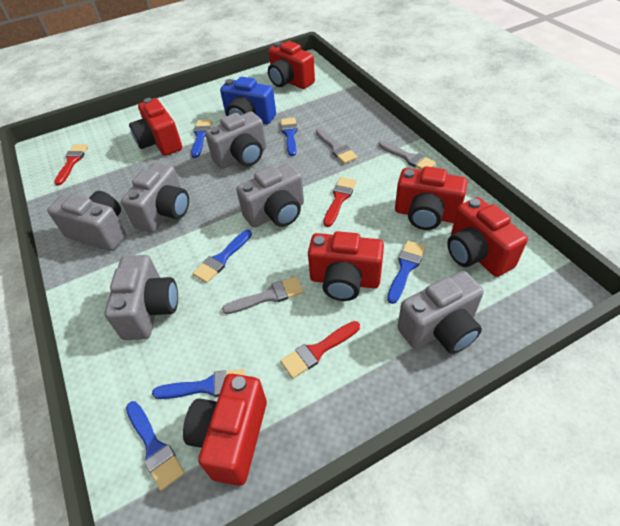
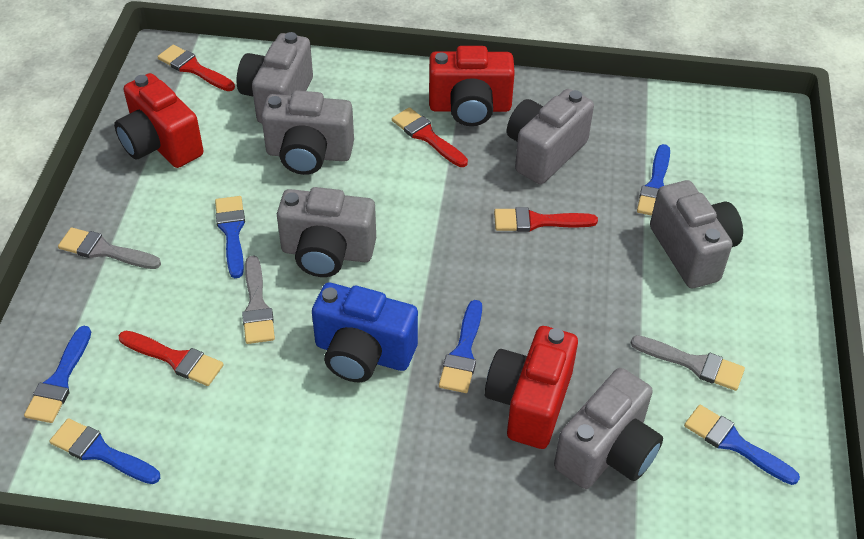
red brush: [54,144,88,186] [280,321,360,379] [323,177,357,227] = 3 -> [119,331,224,386] [157,45,235,91] [392,107,468,167] [494,207,598,232] = 4
red camera: [129,98,182,156] [183,374,267,486] [268,41,315,89] [308,231,384,301] [395,166,468,230] [447,197,528,277] = 6 -> [114,73,203,168] [429,46,515,126] [485,326,578,449] = 3

